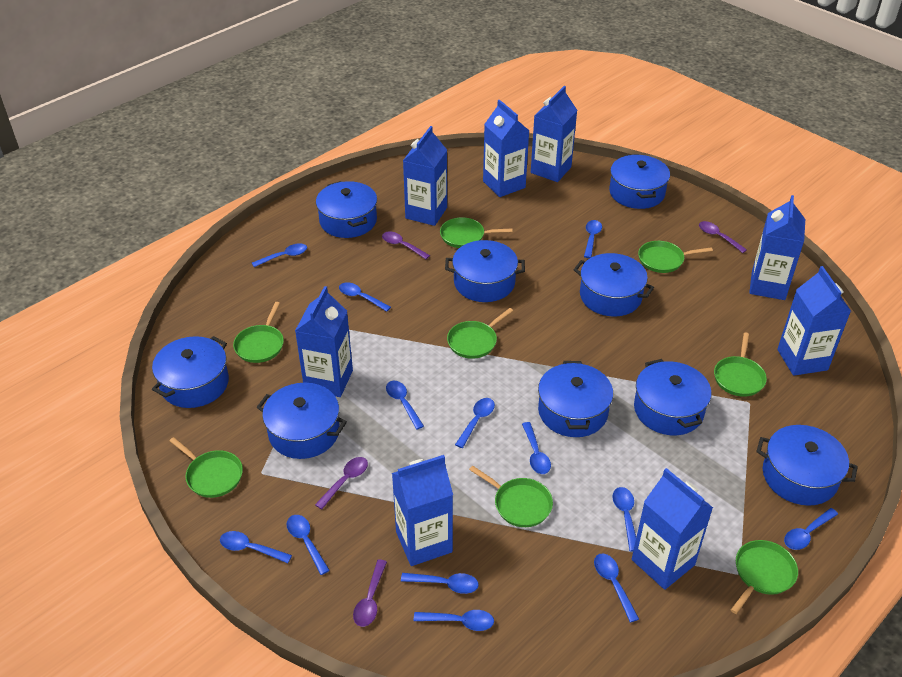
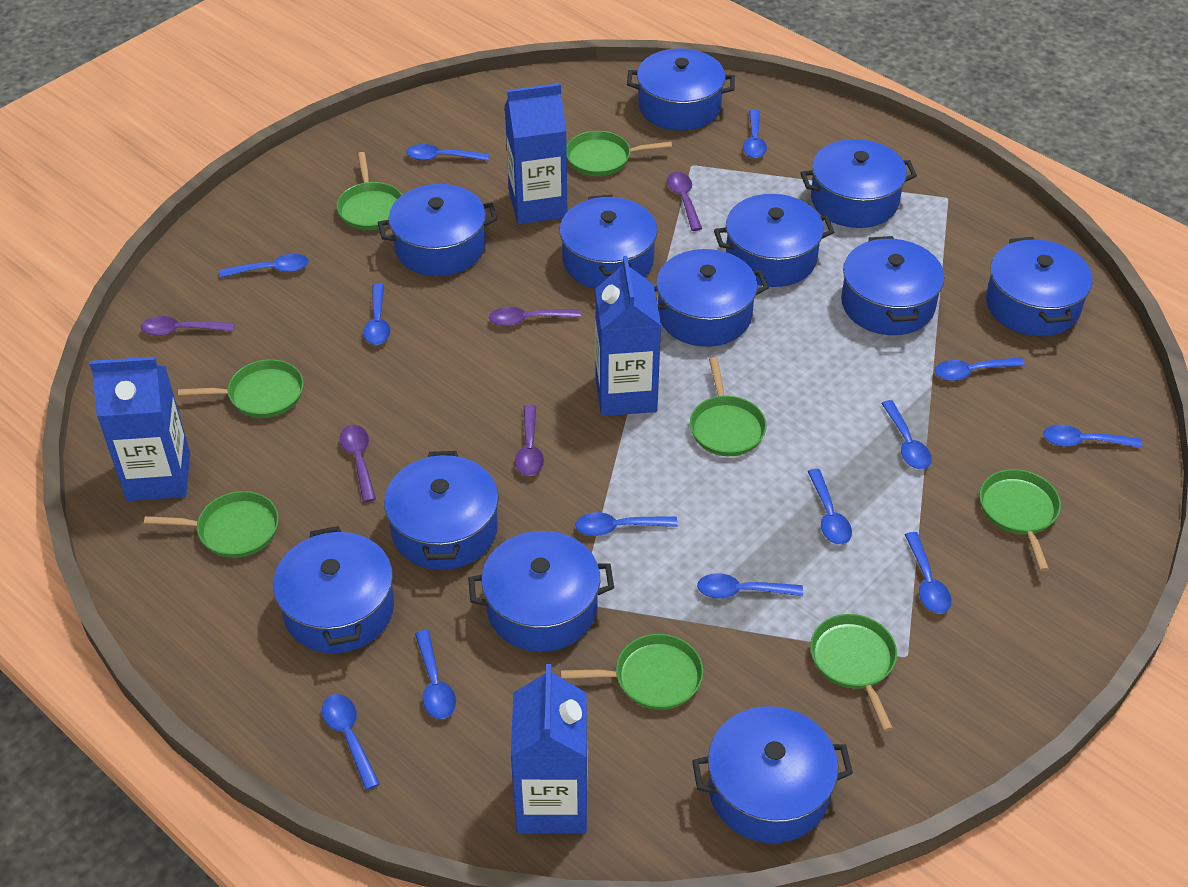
blue carton: [295,286,353,397] [392,455,453,566] [403,126,447,226] [483,100,529,197] [531,86,577,182] [632,468,713,590] [749,195,805,300] [777,266,851,376] = 8 -> [90,357,190,501] [505,83,568,224] [511,664,587,834] [595,256,661,416] = 4
blue pot: [152,336,229,408] [257,383,347,459] [316,181,377,238] [445,240,525,302] [538,361,613,437] [574,253,654,316] [609,154,670,209] [634,359,711,435] [756,425,858,506] = 9 -> [273,526,394,653] [378,184,497,276] [384,451,499,570] [468,531,614,652] [559,195,657,289] [627,49,735,131] [654,249,769,347] [692,706,853,843] [714,194,834,287] [800,139,917,228] [841,236,945,335] [986,237,1093,336] = 12
purple spoon: [315,457,368,509] [353,559,387,627] [382,231,430,259] [699,221,747,253] = 4 -> [141,316,235,336] [340,425,376,502] [489,307,581,326] [515,405,544,476] [667,172,702,231] = 5

